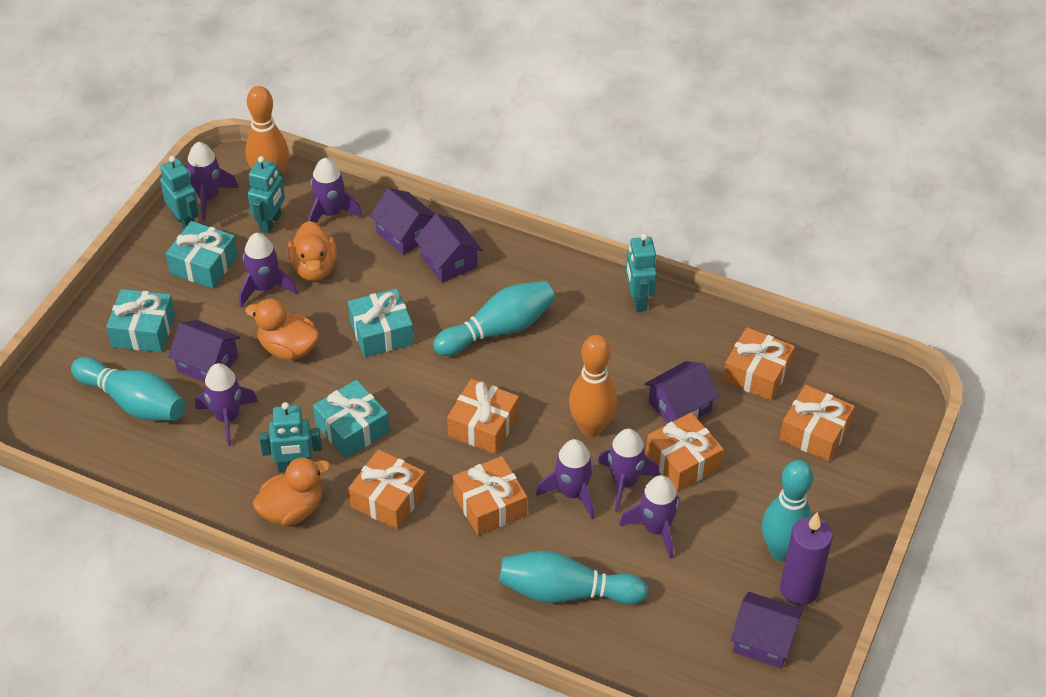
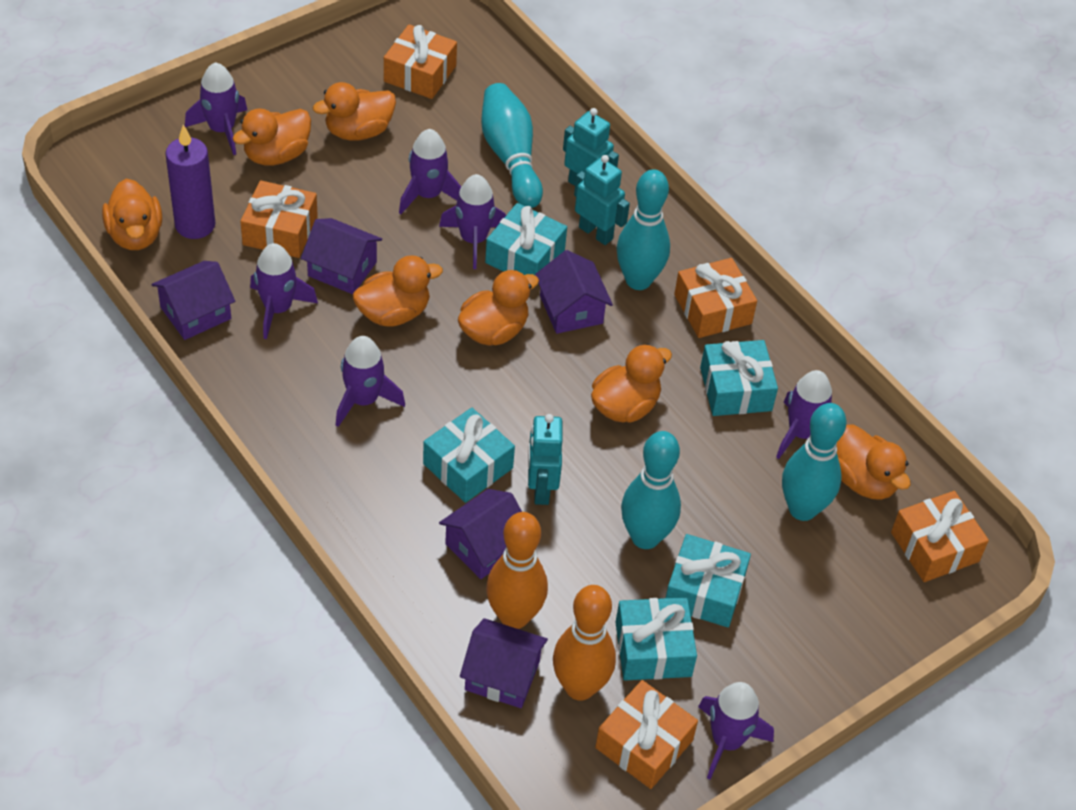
orange duck: [245,299,319,360] [253,457,330,526] [288,221,337,281] = 3 -> [102,179,162,250] [232,108,311,166] [313,82,396,141] [353,255,443,327] [458,270,539,346] [591,344,672,422] [837,424,911,500] = 7
orange gift: [348,449,426,530] [447,379,519,454] [453,456,527,536] [646,412,724,491] [723,327,795,401] [779,385,855,462] = 6 -> [240,180,318,258] [384,24,457,99] [595,680,698,789] [674,258,757,338] [891,491,989,582] = 5
turquoise gift: [106,289,175,352] [166,221,238,288] [313,380,389,458] [348,288,414,357] = 4 -> [423,408,515,503] [485,203,567,275] [615,597,697,681] [666,534,751,627] [700,340,778,416] = 5
turquoise robot: [160,156,199,229] [248,156,285,234] [259,402,322,473] [626,234,657,311] = 4 -> [528,414,562,505] [563,108,619,186] [574,155,630,245] = 3

